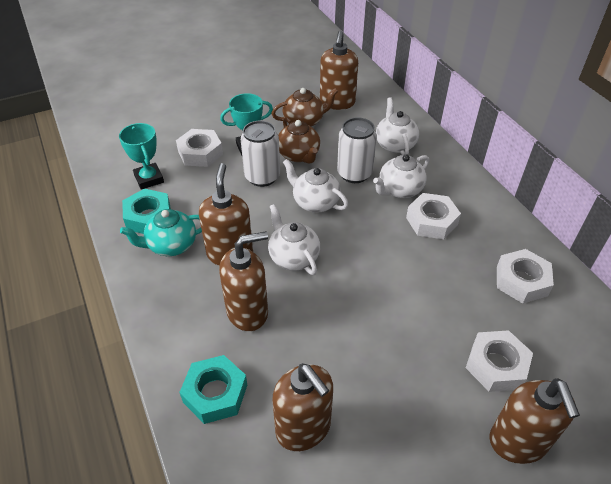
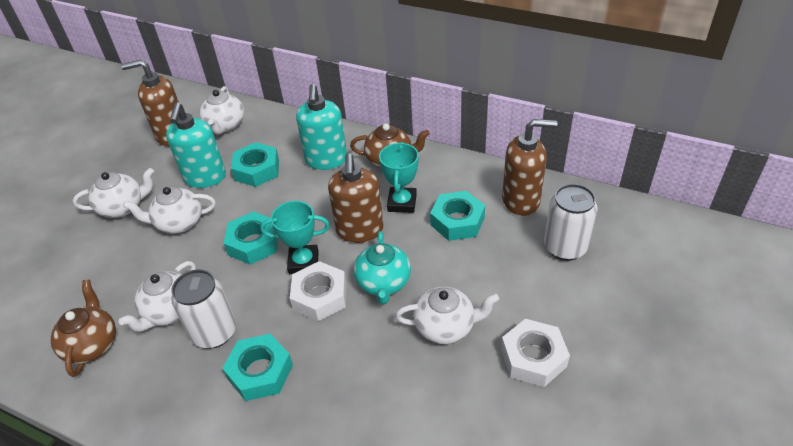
brown soap dispenser: [199,163,253,266] [219,231,268,331] [272,363,333,451] [320,31,358,110] [489,378,580,464] = 5 -> [121,59,179,146] [328,153,383,243] [502,119,557,216] = 3
turquoise nut: [122,188,171,234] [179,355,247,424] = 2 -> [222,334,293,401] [223,211,278,265] [231,142,279,187] [430,191,485,241] = 4
turquoise soap dispenser: none = 0 -> [166,103,226,188] [296,84,347,170] = 2
white nut: [176,129,223,167] [406,193,461,239] [466,330,533,392] [497,249,554,304] = 4 -> [290,261,347,321] [501,319,570,387] = 2
white teapot: [268,204,320,275] [283,159,348,213] [373,154,430,198] [376,97,419,155] = 4 -> [73,168,154,218] [119,261,196,332] [123,186,216,234] [199,86,244,135] [395,287,499,344] = 5

